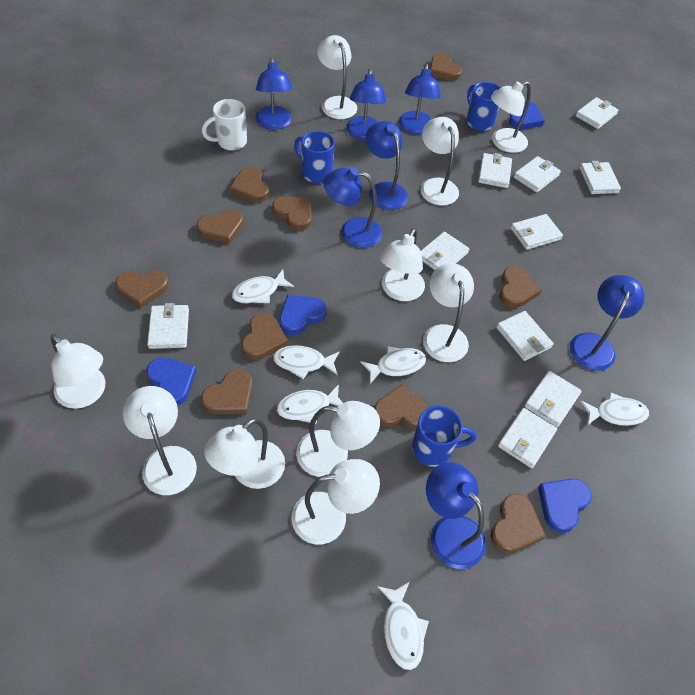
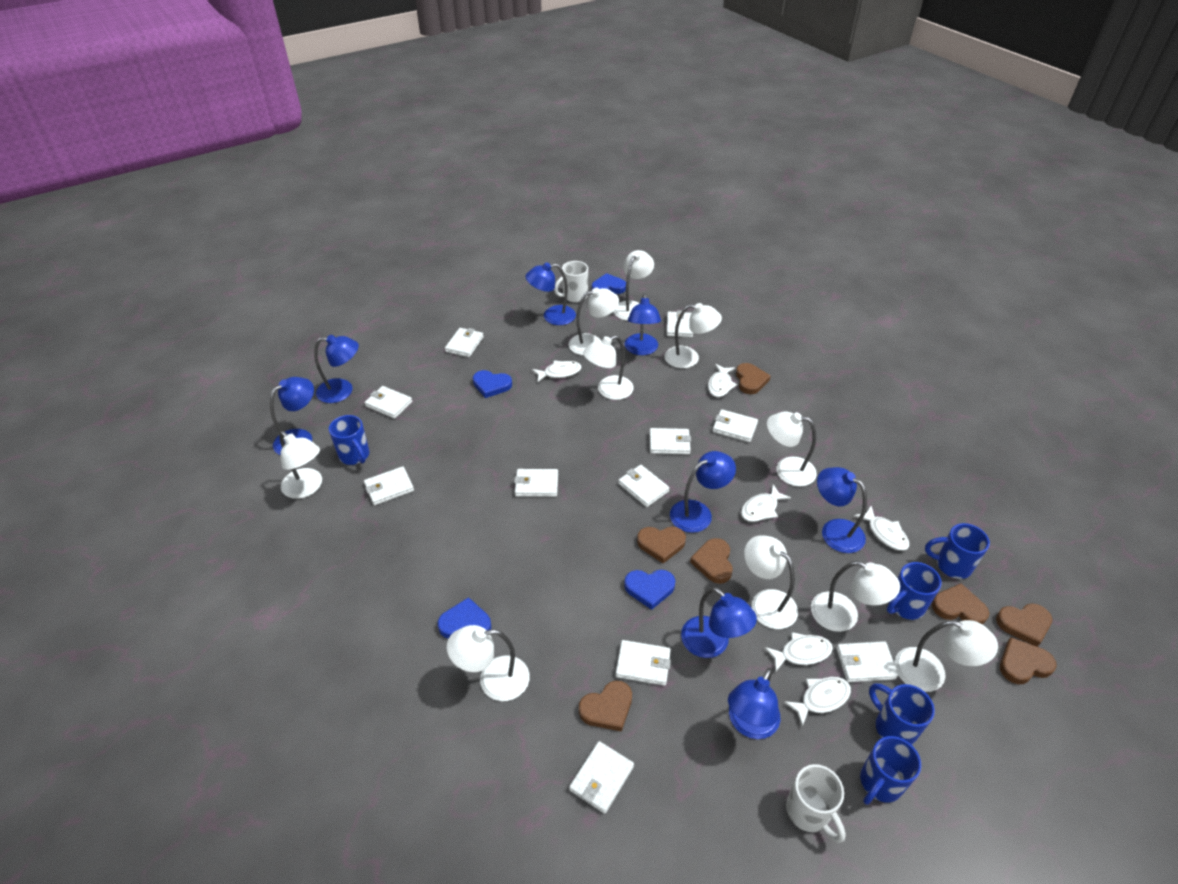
blue lamp: [255,57,292,130] [323,168,382,248] [346,69,386,140] [365,121,408,210] [399,64,441,135] [426,462,486,569] [570,275,645,371] = 7 -> [270,377,314,455] [314,335,359,403] [526,262,576,325] [625,293,661,355] [670,451,736,533] [681,587,757,658] [728,668,780,739] [817,467,867,553] = 8
blue mug: [294,131,335,183] [412,406,477,467] [467,82,501,131] = 3 -> [329,415,370,465] [860,736,921,805] [869,683,935,745] [887,562,942,620] [925,523,990,579] = 5
brown heart: [116,270,169,308] [197,209,243,244] [201,369,252,414] [230,167,269,203] [242,313,288,360] [272,196,312,231] [374,384,429,429] [430,54,462,81] [490,494,546,553] [499,266,542,308] = 10 -> [579,681,632,732] [637,527,686,564] [690,538,733,584] [736,363,771,394] [932,583,989,625] [996,604,1052,647] [1000,637,1057,684] = 7
white mug: [202,99,247,151] = 1 -> [554,261,588,302] [786,764,846,843] = 2
white wallet: [147,303,189,349] [421,232,469,270] [478,153,512,188] [496,311,554,361] [498,408,557,468] [511,214,563,250] [514,156,561,193] [524,371,582,427] [576,97,619,129] [579,161,621,194] = 10 -> [364,386,412,419] [364,466,414,505] [445,328,484,357] [514,469,558,497] [569,741,634,814] [616,640,671,686] [618,465,669,507] [649,428,691,455] [667,310,693,337] [712,409,758,442] [836,641,898,682] = 11

